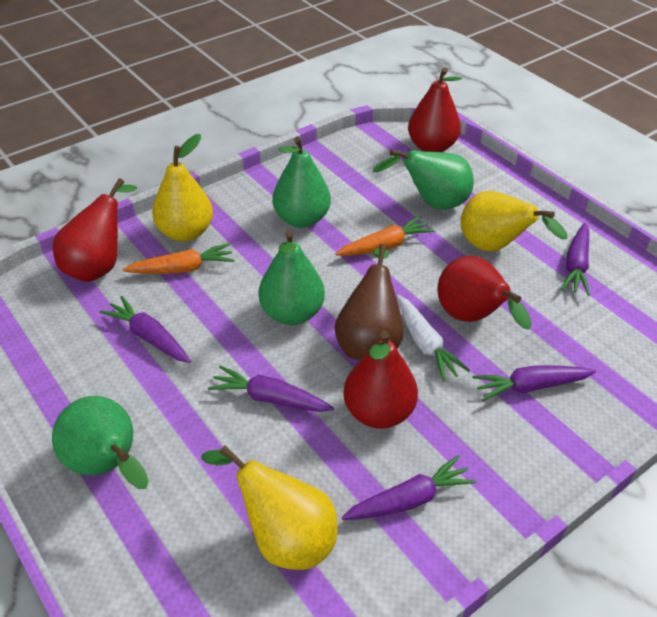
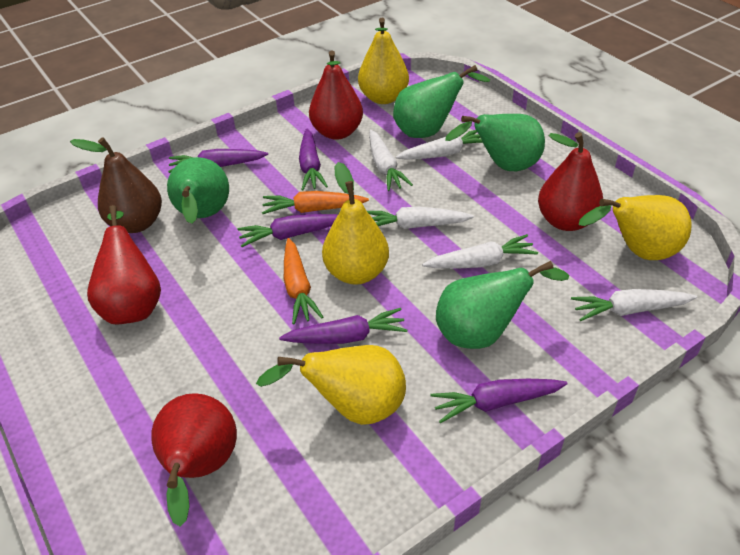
white carrot: [397,295,470,382] = 1 -> [367,206,474,229] [369,130,413,191] [396,130,483,160] [422,234,538,269] [571,289,697,321] = 5
yellow pear: [152,134,213,241] [201,445,337,570] [460,191,567,252] = 3 -> [256,345,406,425] [322,162,389,285] [358,18,409,104] [579,195,692,260] = 4

